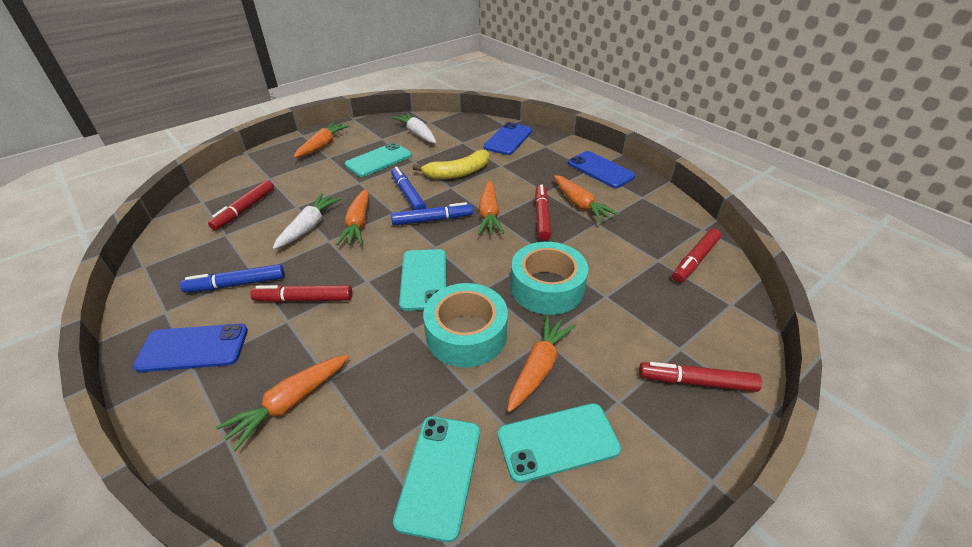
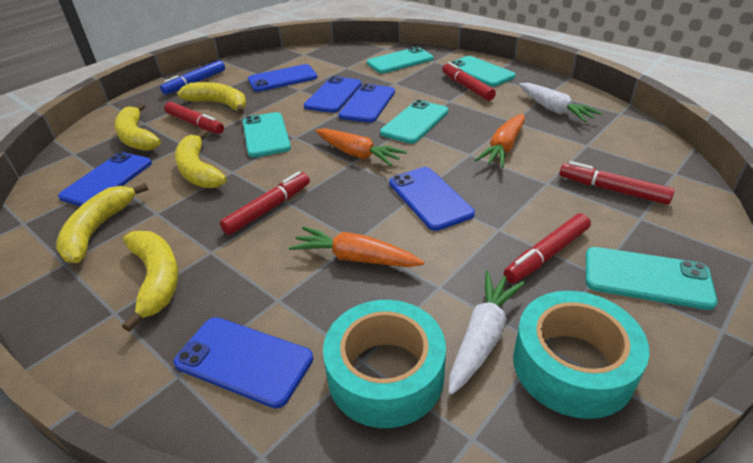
blue marker: [180,264,284,293] [391,167,426,210] [391,202,473,226] = 3 -> [160,60,225,95] = 1
blue phone: [133,324,248,372] [483,122,532,155] [568,151,636,188] = 3 -> [58,152,152,206] [174,317,313,408] [248,64,318,92] [304,76,362,113] [338,84,395,123] [389,167,475,231] = 6
orange carrot: [216,355,349,451] [294,122,349,158] [336,189,369,246] [478,181,504,235] [507,314,576,412] [554,175,619,223] = 6 -> [289,227,424,267] [315,128,407,166] [475,114,525,168] = 3
turquoise phone: [345,142,412,177] [393,416,480,542] [399,249,446,311] [498,403,621,483] = 4 -> [243,112,291,158] [367,47,433,73] [380,100,449,144] [451,56,515,87] [586,247,717,310] = 5
yellow banana: [412,150,489,179] = 1 -> [56,183,148,263] [114,103,161,151] [122,231,179,332] [175,130,227,188] [177,82,246,114] = 5

